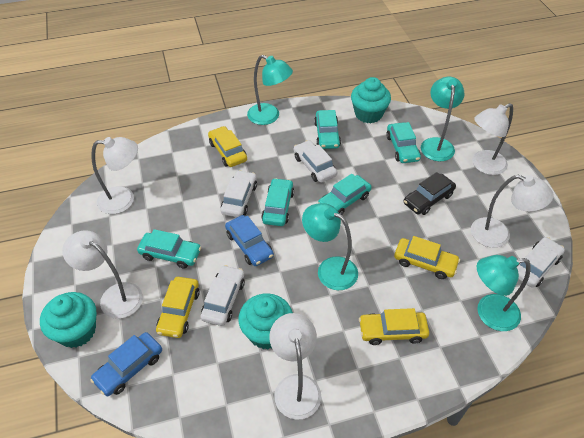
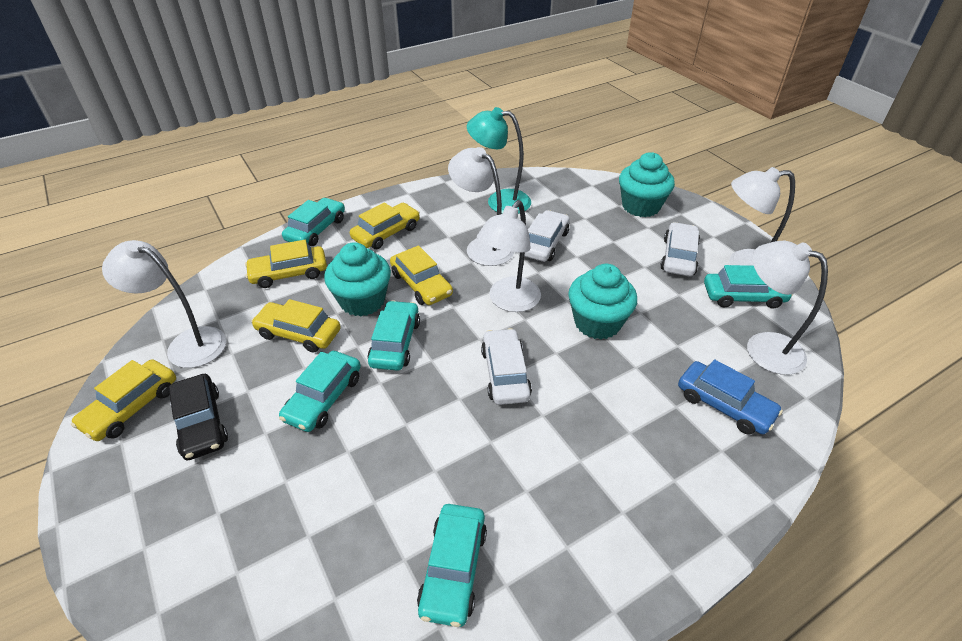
blue car: [90,332,162,396] [225,215,274,266] = 2 -> [678,359,783,435] = 1
turquoise lamp: [247,55,293,125] [302,203,358,290] [421,76,465,161] [477,255,530,331] = 4 -> [467,107,531,214] = 1
white car: [201,265,245,326] [221,170,257,217] [294,140,337,183] [517,237,565,288] = 4 -> [481,328,532,405] [524,210,570,262] [660,222,700,276] = 3
yellow car: [156,277,200,338] [208,126,247,167] [359,308,429,345] [394,236,460,279] = 4 -> [71,359,176,441] [245,240,327,288] [251,299,341,353] [350,202,420,249] [390,245,453,305] = 5

